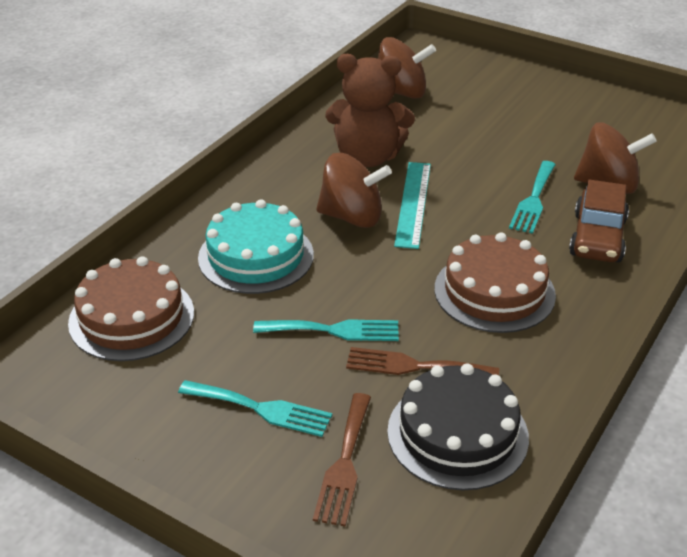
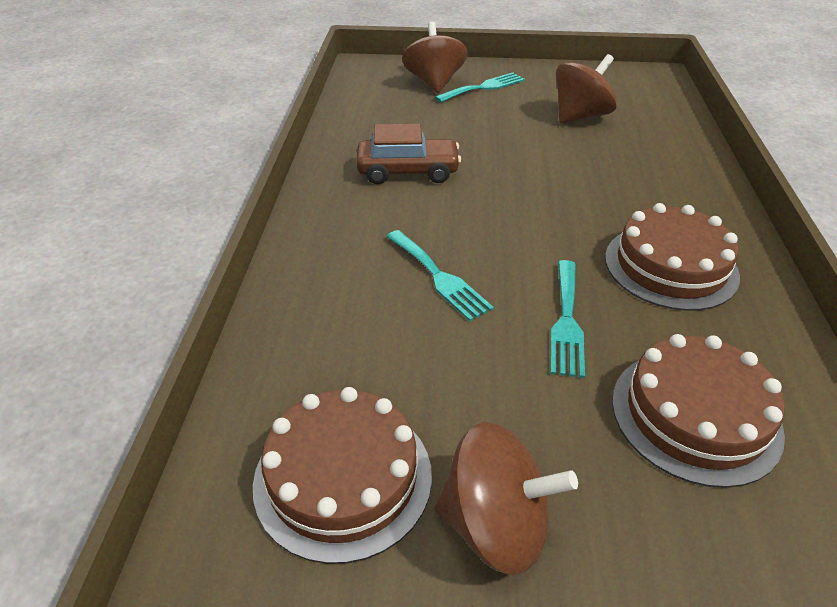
black cake: [387,364,529,490] = 1 -> none = 0
brown cake: [68,256,194,361] [434,233,556,333] = 2 -> [253,387,432,564] [605,203,740,311] [612,334,785,488] = 3
brown fork: [313,393,371,527] [346,347,499,375] = 2 -> none = 0
brown teddy bear: [325,54,415,167] = 1 -> none = 0
turquoise cake: [198,199,314,294] = 1 -> none = 0
turquoise ruler: [394,162,431,249] = 1 -> none = 0

